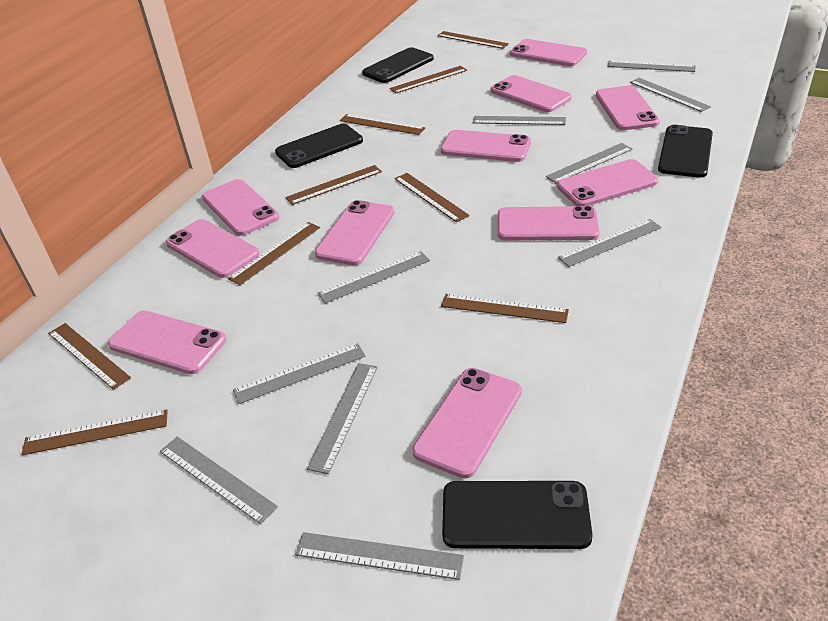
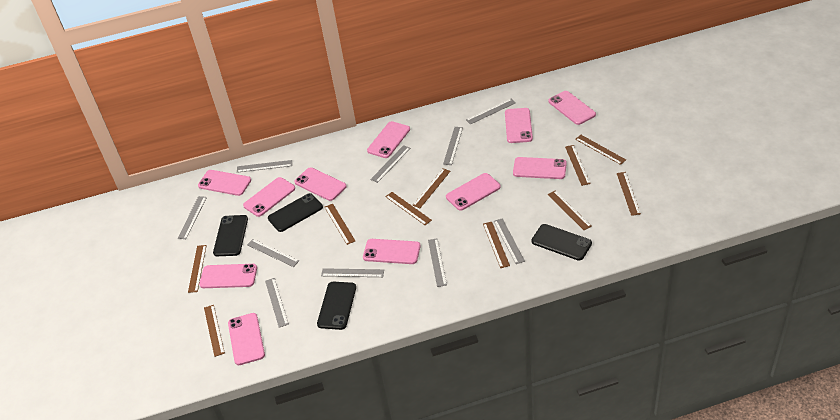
brown ruler: [22,409,168,455] [48,323,131,390] [228,222,320,285] [286,165,382,205] [340,114,425,135] [389,66,467,94] [395,173,470,222] [437,31,509,49] [441,294,569,323] = 9 -> [188,245,207,293] [204,305,225,357] [325,204,355,245] [385,192,432,225] [412,168,451,208] [483,222,510,268] [548,190,592,230] [565,145,591,186] [575,135,626,165] [617,172,641,216] = 10

